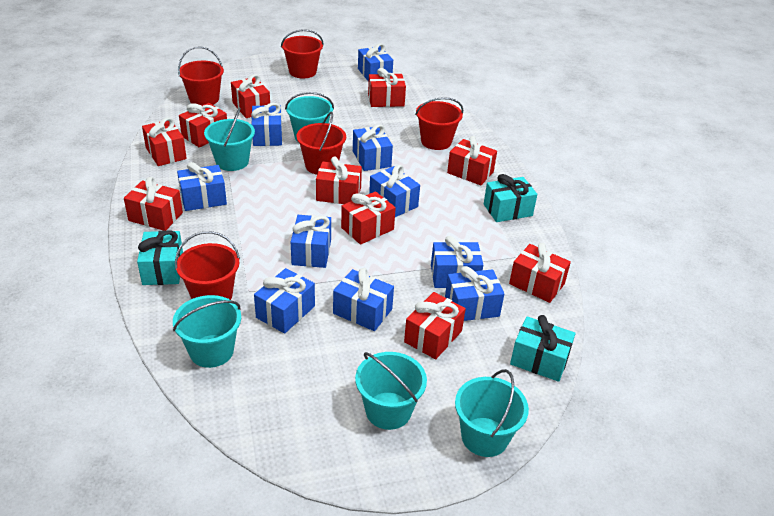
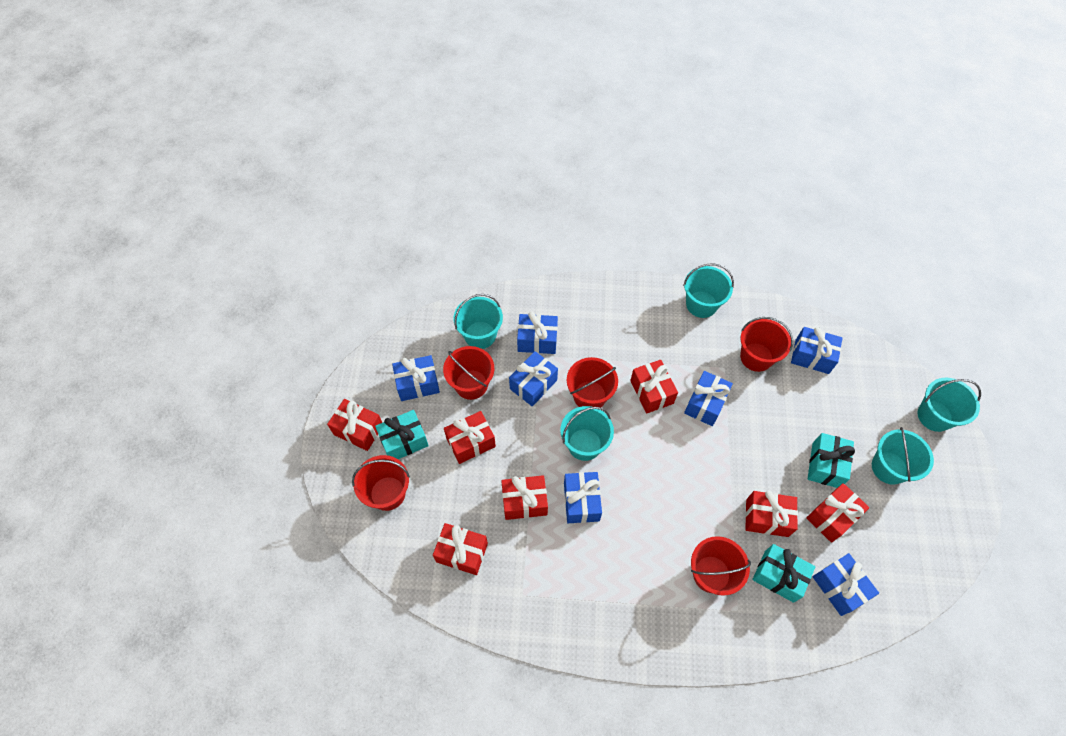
blue gift: [177,162,227,211] [251,103,282,146] [254,268,315,334] [291,215,331,268] [333,268,394,331] [353,124,393,171] [358,43,393,82] [369,165,420,217] [431,236,483,288] [445,266,504,321] = 10 -> [392,355,440,401] [509,351,558,406] [517,312,558,354] [564,472,602,523] [684,371,733,426] [791,327,843,374] [813,553,879,616] = 7
red gift: [124,177,183,231] [142,117,187,166] [179,103,227,147] [231,74,270,118] [316,157,362,204] [341,191,396,245] [368,68,406,107] [404,292,466,359] [447,136,497,185] [509,243,571,303] = 10 -> [327,399,382,451] [433,523,488,575] [444,411,496,464] [501,475,548,520] [630,360,678,413] [745,491,798,537] [806,483,869,543] = 7

